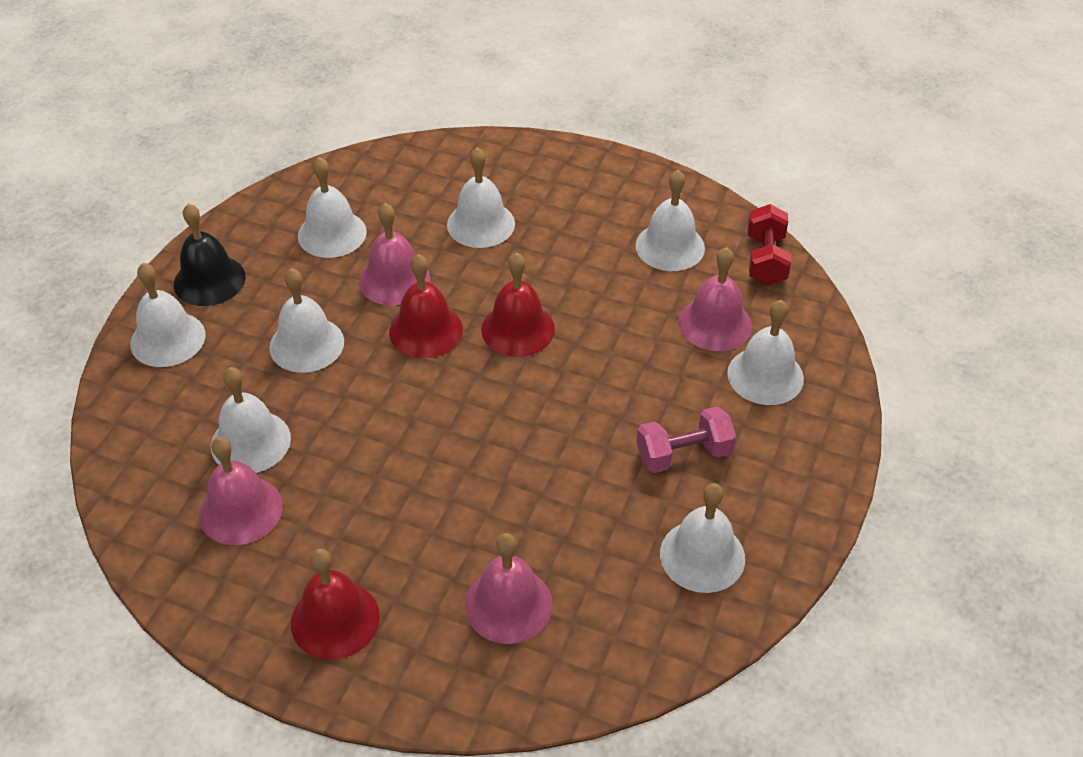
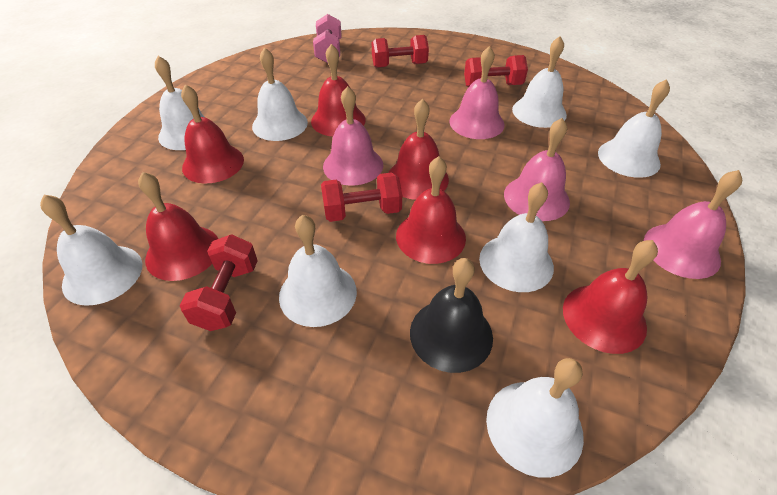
red bell: [291,549,380,660] [389,254,463,358] [481,253,555,357] = 3 -> [138,172,218,281] [181,84,244,184] [311,44,365,137] [388,99,449,200] [396,156,466,264] [563,240,658,354] = 6
red dumbbell: [747,204,791,285] = 1 -> [180,234,258,331] [321,172,402,222] [372,35,429,68] [464,55,528,87] = 4

